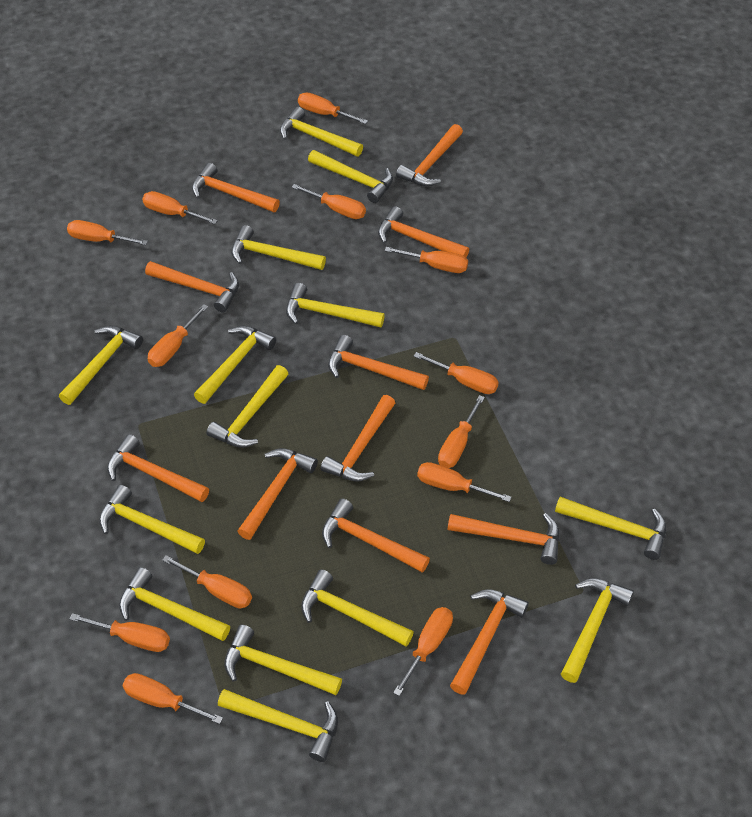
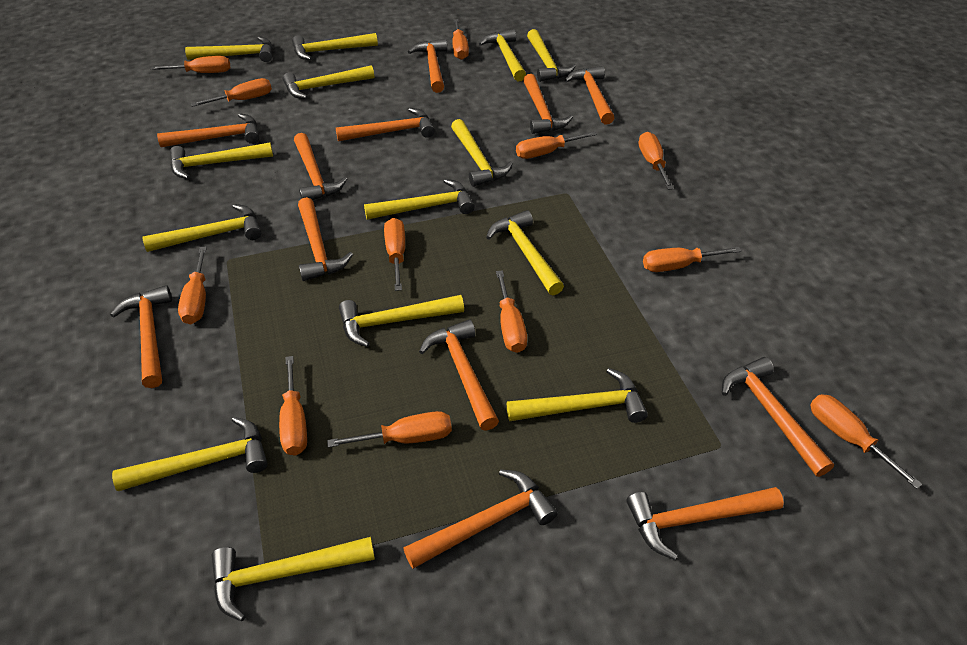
orange hammer: [107,434,209,502] [145,261,239,313] [192,163,280,212] [237,448,318,540] [321,395,395,482] [322,498,430,573] [328,335,429,390] [378,206,469,258] [396,124,463,186] [448,513,560,565] [450,589,529,695] = 11 -> [110,285,172,388] [157,113,259,147] [294,133,347,200] [298,197,353,281] [336,108,435,141] [403,469,558,569] [408,39,447,93] [419,319,499,431] [523,74,573,134] [565,66,614,125] [626,487,784,560] [722,357,834,477] = 12
orange screwdriver: [67,220,148,245] [70,613,170,652] [123,673,223,724] [142,191,218,224] [148,304,208,367] [162,555,252,608] [291,184,366,219] [298,92,368,124] [384,247,468,273] [393,607,453,696] [413,352,499,394] [417,462,511,502] [438,395,485,468] = 13 -> [151,56,230,73] [178,247,207,324] [191,78,272,107] [279,356,307,455] [327,411,452,448] [384,218,405,291] [452,19,469,60] [496,270,527,353] [516,131,597,159] [639,132,674,190] [643,247,742,272] [810,394,922,489] = 12

